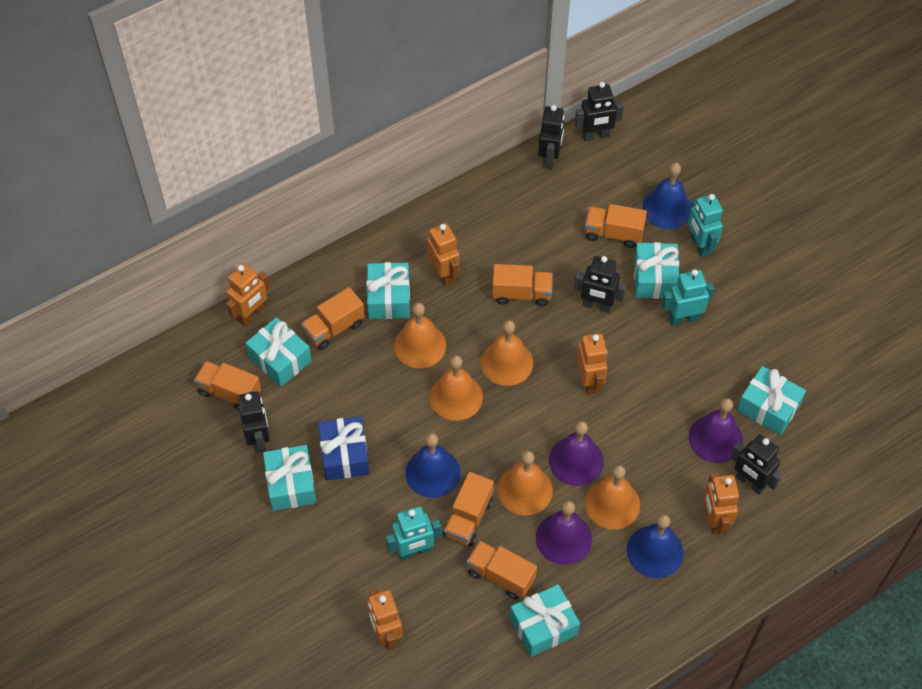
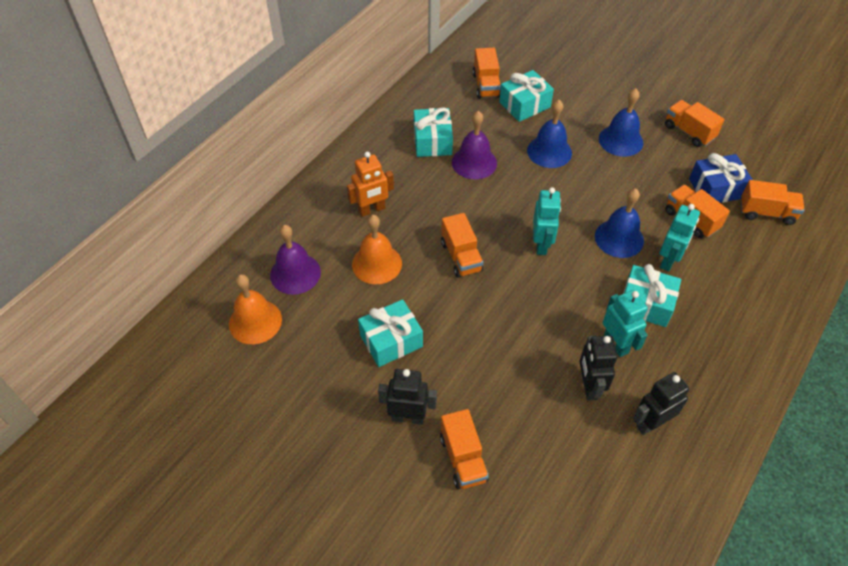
black robot: [238,391,270,453] [538,105,565,169] [574,256,626,313] [575,82,624,141] [730,434,782,495] = 5 -> [378,369,437,425] [579,336,618,400] [633,372,689,435] = 3
orange bell: [394,303,446,368] [430,355,483,421] [481,320,533,386] [497,451,553,515] [585,465,640,530] = 5 -> [229,274,282,344] [352,215,402,284] = 2
orange robot: [226,263,270,326] [367,588,403,651] [427,223,460,286] [577,333,607,395] [703,473,739,534] = 5 -> [347,152,394,217] = 1
purple bell: [536,501,592,565] [549,421,604,486] [689,398,743,463] = 3 -> [270,225,321,295] [452,111,497,179] = 2
turquoise gift: [245,317,312,387] [263,445,316,511] [366,262,410,319] [510,584,580,657] [634,242,679,299] [737,366,806,435] = 6 -> [358,299,423,367] [414,107,453,157] [499,70,554,122] [623,264,681,327] = 4

